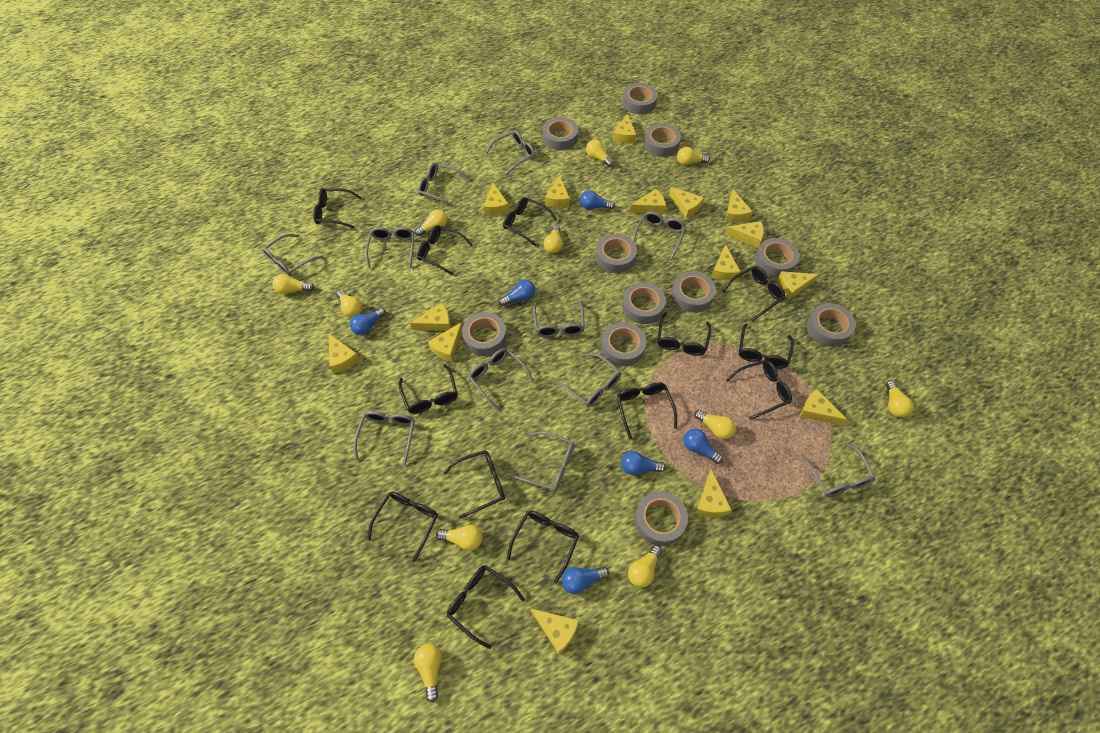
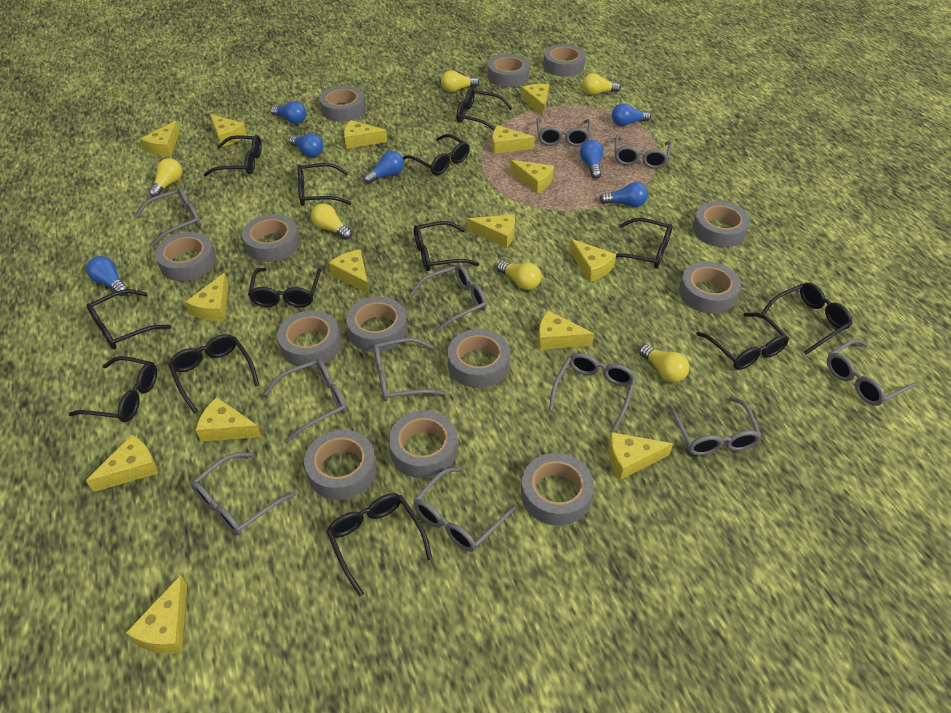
blue light bulb: [350,308,386,335] [499,280,535,306] [562,566,609,594] [580,190,615,209] [621,451,666,475] [683,429,723,464] = 6 -> [86,256,128,296] [271,101,306,124] [289,134,323,157] [363,151,404,184] [580,140,603,179] [600,182,648,207] [612,103,651,126] = 7
grey tape: [462,312,507,356] [543,117,578,150] [596,234,637,273] [601,322,646,366] [622,83,658,114] [622,282,666,324] [635,491,688,546] [644,123,681,157] [671,271,716,313] [755,238,799,277] [807,303,856,346] = 11 -> [155,232,216,281] [242,214,299,262] [277,311,341,367] [304,430,376,500] [319,86,365,122] [346,297,407,352] [389,410,458,478] [448,329,510,388] [488,54,530,87] [521,453,594,526] [543,44,585,77] [679,262,741,314] [693,201,750,247] = 13
yellow light bulb: [273,274,314,294] [336,290,362,317] [414,644,442,702] [415,209,448,236] [436,525,482,551] [544,225,563,253] [586,140,614,167] [628,545,662,588] [677,147,710,165] [694,410,736,439] [886,380,914,417] = 11 -> [149,158,182,197] [311,203,352,240] [441,70,479,92] [497,261,541,290] [582,73,621,95] [639,344,689,383] = 6

